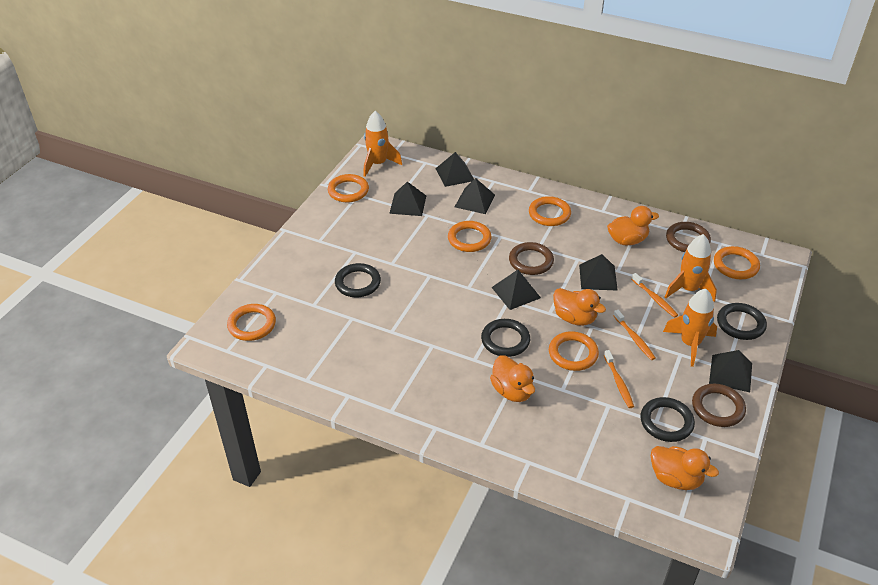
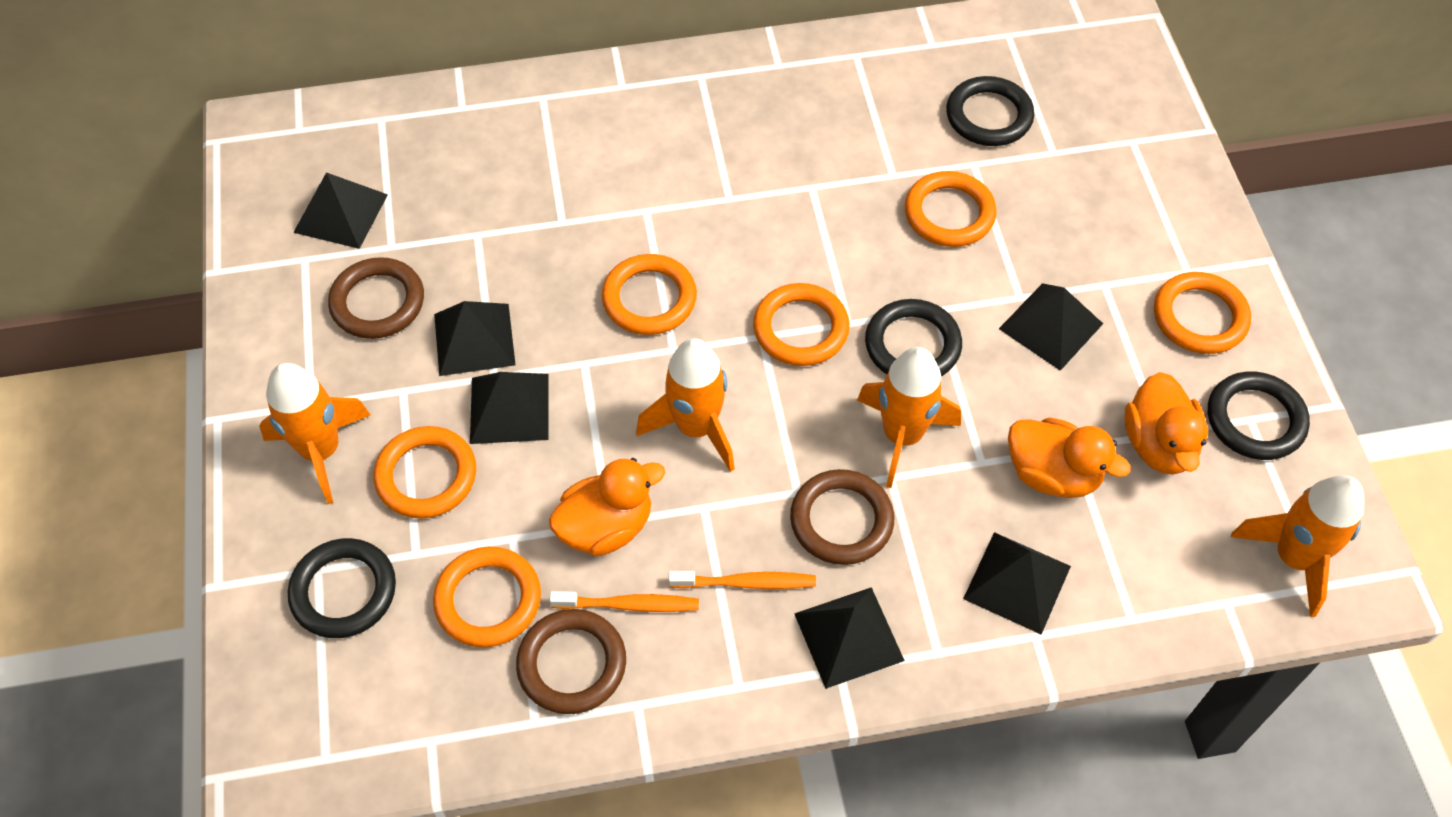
orange duck: [490,355,535,402] [553,288,606,326] [607,206,659,245] [651,446,719,490] = 4 -> [549,458,665,556] [1008,418,1131,498] [1124,372,1208,475] = 3
orange rocket: [363,111,402,177] [663,289,717,367] [665,234,717,302] = 3 -> [259,363,370,504] [636,338,735,472] [857,347,961,488] [1231,475,1364,617] = 4
orange toothbrush: [604,350,634,408] [613,310,655,360] [632,273,678,318] = 3 -> [549,591,699,612] [669,571,816,589] = 2

